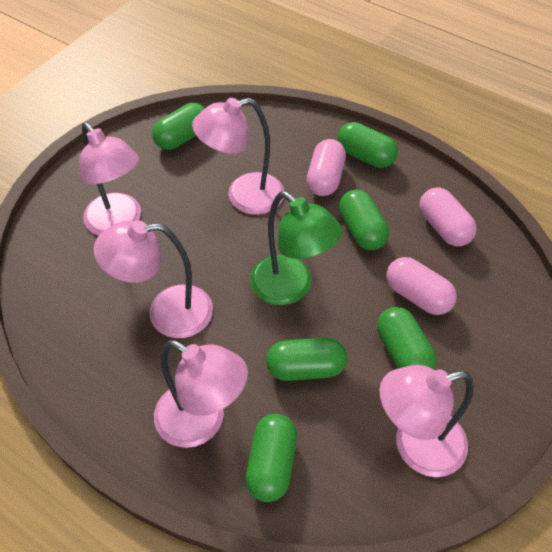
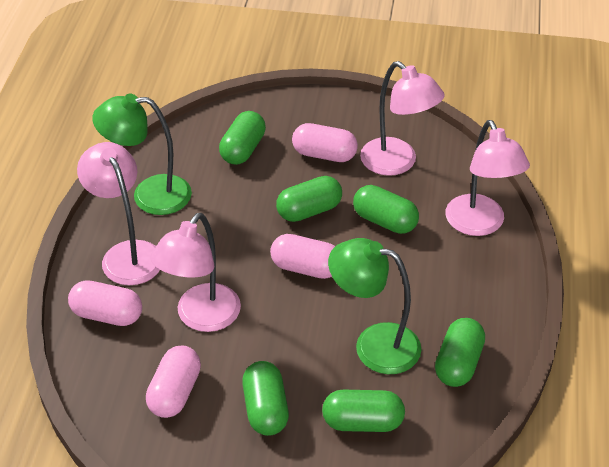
green lamp: [250,191,342,305] = 1 -> [92,94,192,215] [328,238,422,374] = 2
pink capsule: [306,139,346,196] [386,257,457,315] [419,188,477,246] = 3 -> [68,280,142,326] [146,345,201,418] [270,234,335,279] [292,123,358,162] = 4
pink lamp: [79,122,141,236] [94,221,213,338] [154,340,248,448] [192,98,284,215] [379,365,474,477] = 5 -> [77,142,160,285] [151,213,241,332] [360,61,445,176] [446,120,530,236] = 4

